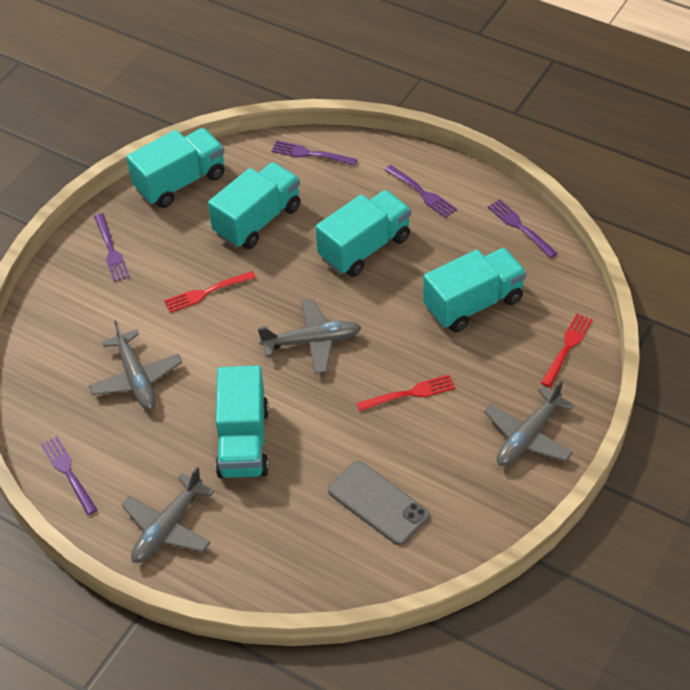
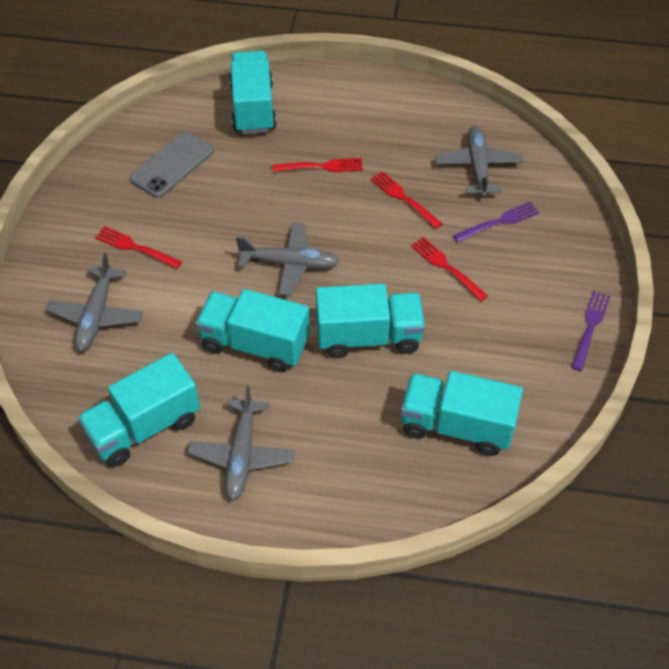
purple fork: [41,436,97,515] [94,213,130,282] [271,140,358,166] [385,165,457,218] [488,199,557,258] = 5 -> [453,201,540,242] [571,291,610,371] = 2
red fork: [164,271,256,313] [357,375,455,411] [541,314,593,387] = 3 -> [95,226,182,269] [272,158,363,172] [370,171,443,229] [411,237,488,301] = 4

